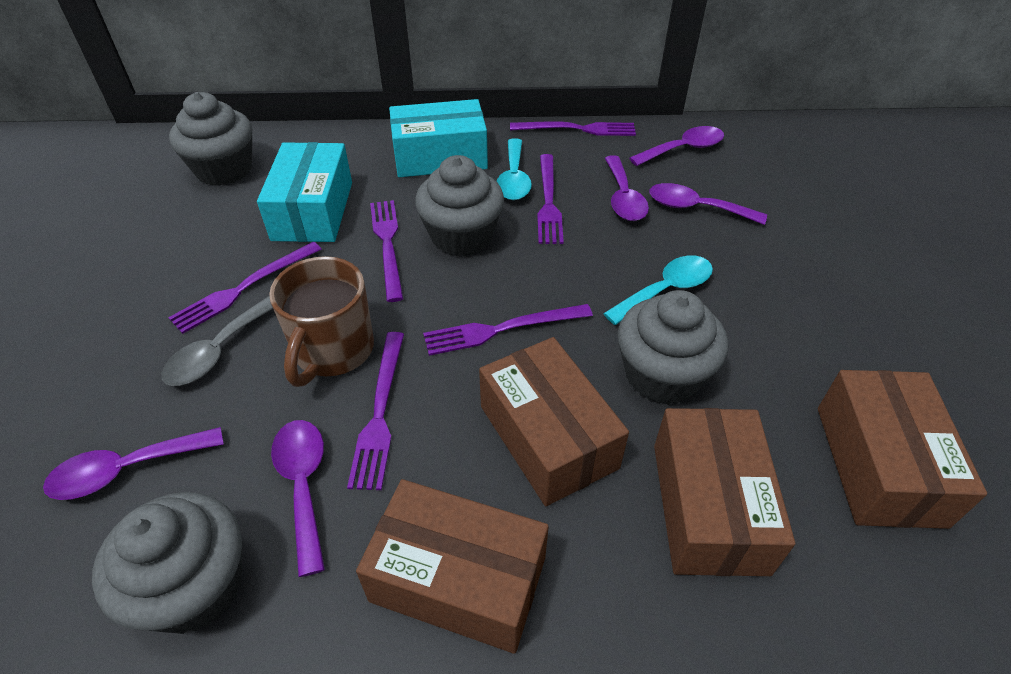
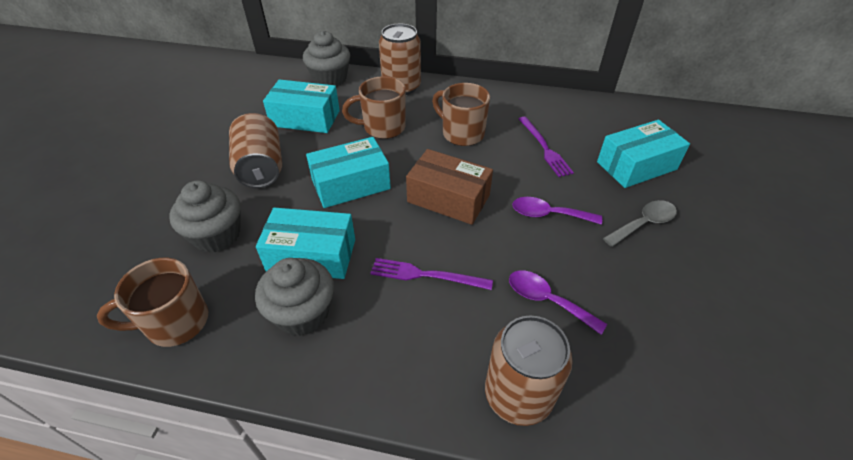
brown box: [356,479,549,654] [479,337,629,506] [654,408,795,576] [818,370,987,529] = 4 -> [406,149,493,225] = 1
brown can: none = 0 -> [229,113,282,188] [379,24,421,95] [485,316,573,426] = 3
brown mug: [269,256,374,387] = 1 -> [97,258,208,347] [342,76,406,139] [432,83,490,146] = 3
grey cupcake: [92,492,242,634] [169,92,252,186] [415,155,504,256] [618,290,728,405] = 4 -> [169,180,241,253] [255,258,334,336] [303,31,350,87] = 3
purple fork: [168,242,322,334] [347,332,404,490] [370,200,403,302] [423,304,593,356] [510,121,636,136] [537,154,564,244] = 6 -> [371,258,493,290] [519,117,574,177] = 2
purple spoon: [43,427,224,500] [271,420,325,577] [605,155,649,221] [629,126,724,166] [649,183,767,225] = 5 -> [509,270,607,335] [512,197,602,225] = 2
turquoise box: [257,142,352,242] [389,99,488,177] = 2 -> [256,207,355,279] [263,79,340,133] [306,137,391,208] [597,120,690,188] = 4
turquoise spoon: [496,138,532,200] [603,255,713,325] = 2 -> none = 0

